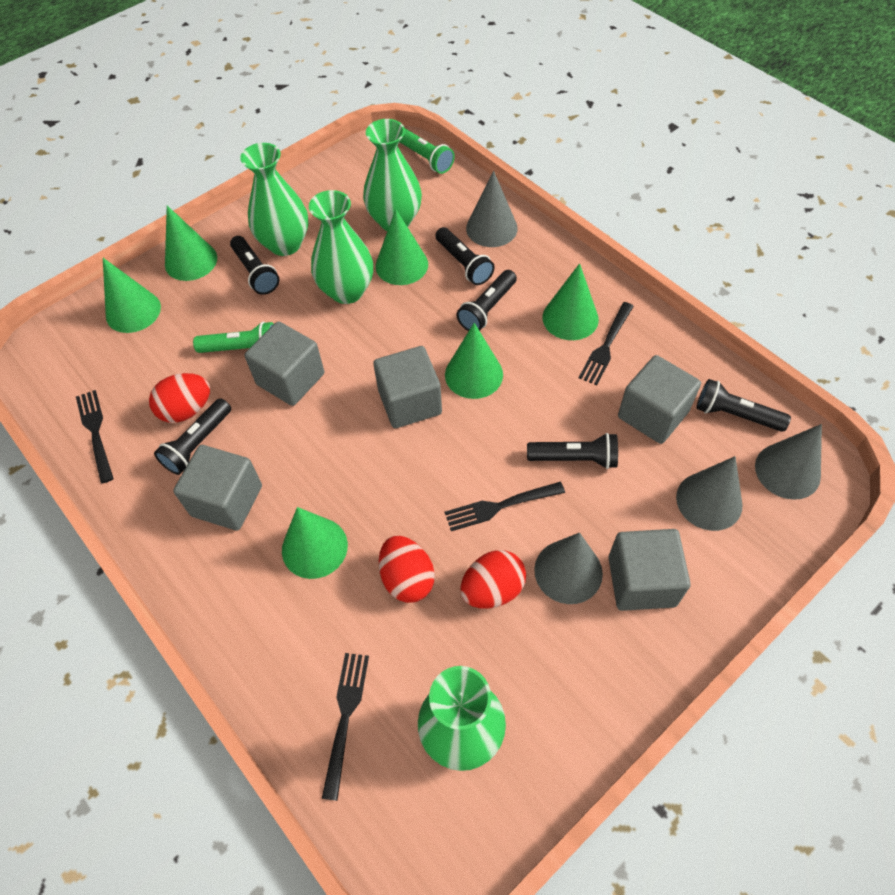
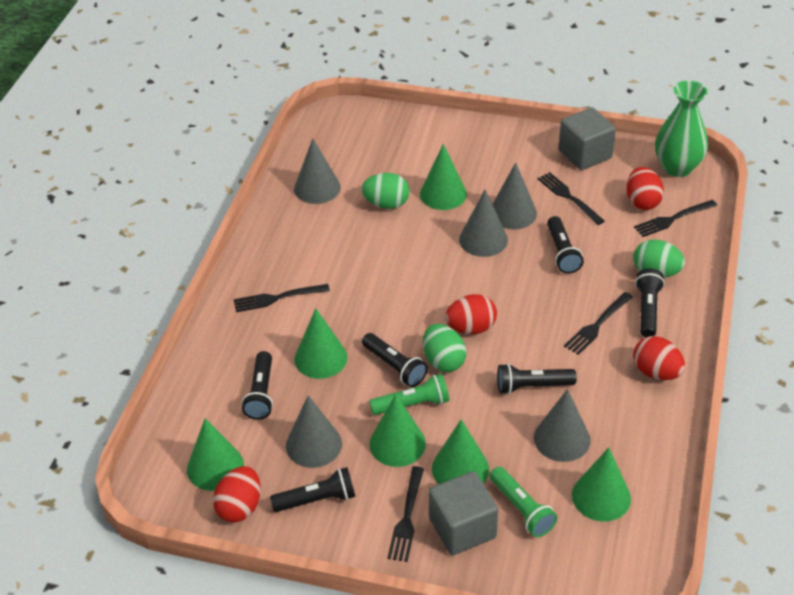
black fork: [76,390,114,484] [322,653,369,801] [445,482,565,531] [579,302,634,385] = 4 -> [233,284,330,312] [387,466,424,562] [538,172,605,225] [564,292,633,355] [634,200,717,237] = 5
green egg: none = 0 -> [361,173,410,209] [423,324,466,372] [633,240,685,278] = 3
green vase: [240,143,308,256] [309,190,373,304] [363,119,422,231] [418,666,506,771] = 4 -> [655,81,708,177] = 1
grey cone: [466,171,518,247] [534,533,603,604] [676,456,743,531] [755,424,822,500] = 4 -> [286,395,342,468] [294,138,341,204] [459,190,508,257] [492,162,537,229] [534,389,591,462] = 5
grey cube: [173,445,262,531] [244,321,324,406] [373,346,442,428] [608,529,691,611] [618,355,701,444] = 5 -> [429,471,498,555] [559,107,616,170] = 2
red egg: [149,373,210,423] [379,536,435,603] [460,550,526,609] = 3 -> [213,466,261,522] [445,294,497,334] [626,167,664,210] [633,336,685,380] = 4

